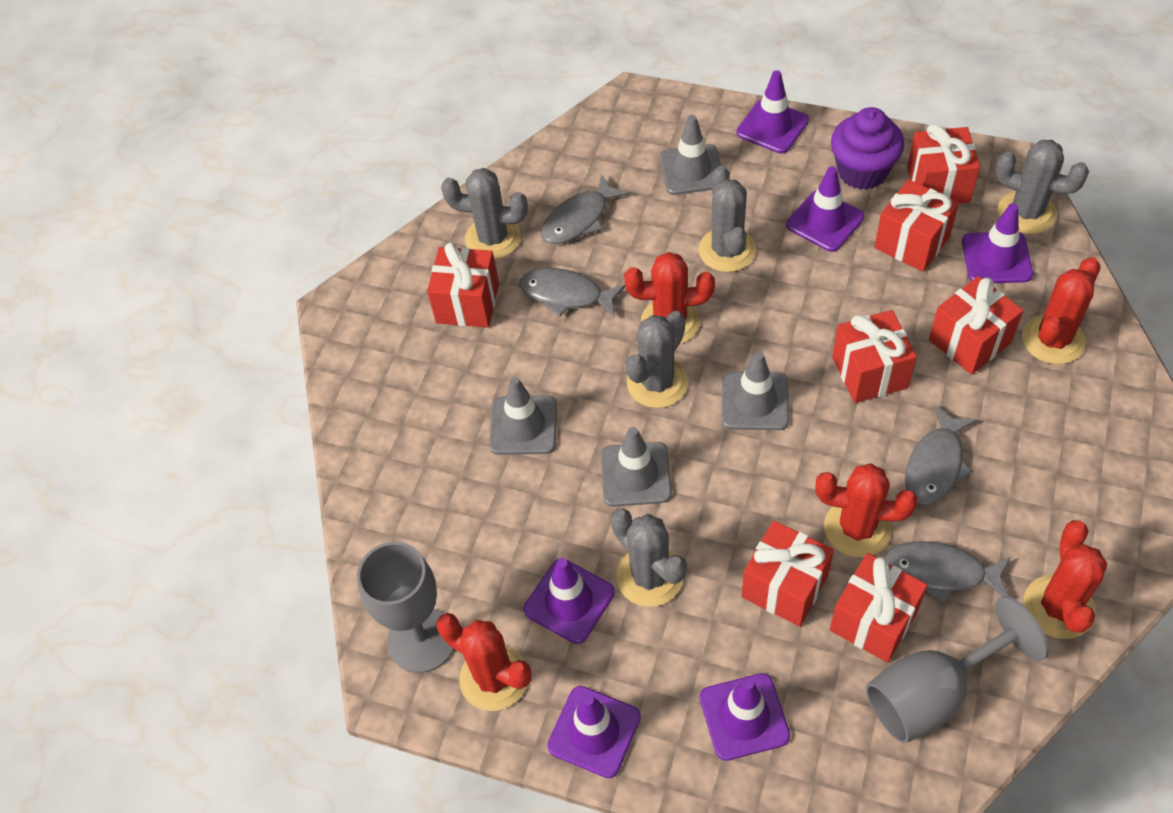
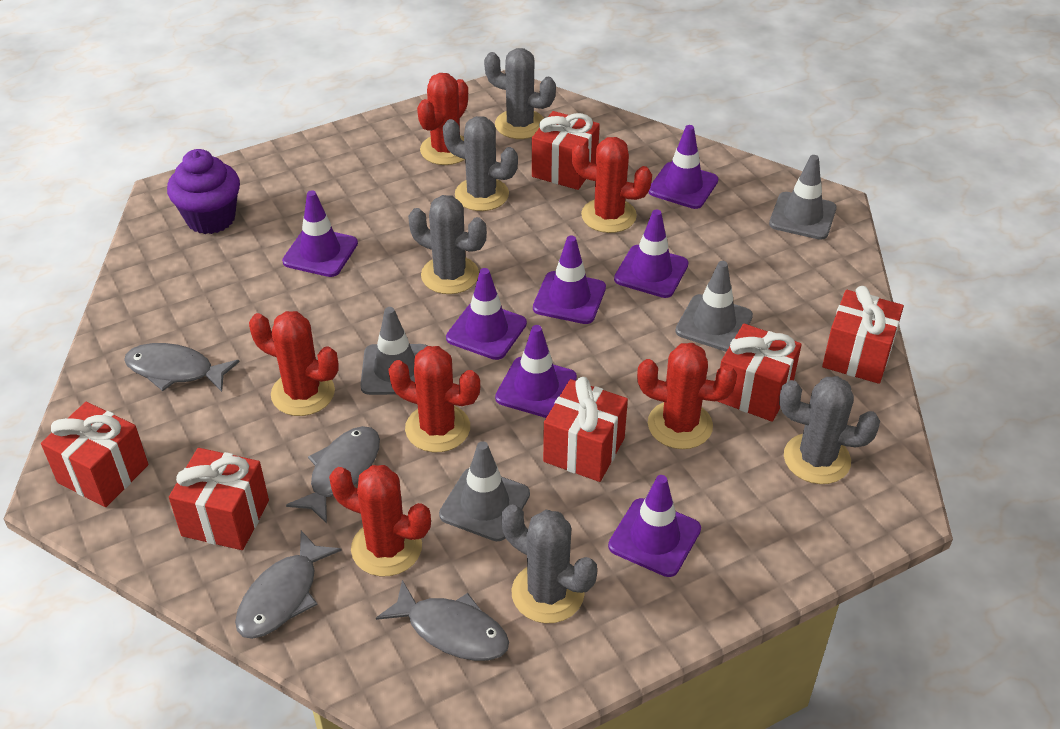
grey goblet: [357,542,454,673] [866,596,1049,743] = 2 -> none = 0
purple traffic cone: [524,558,615,644] [547,686,641,778] [700,673,790,761] [737,70,809,154] [786,166,864,252] [962,203,1033,283] = 6 -> [282,190,358,277] [446,268,527,360] [495,325,577,418] [533,235,606,324] [608,475,701,577] [614,210,688,298] [649,125,718,209] = 7
red cactus: [437,613,531,711] [624,252,715,344] [815,463,917,557] [1022,257,1101,364] [1023,520,1107,639] = 5 -> [249,311,339,416] [329,465,431,576] [388,346,480,452] [417,73,468,165] [572,137,652,233] [637,343,737,449] = 6
red gift: [427,242,499,328] [742,521,834,627] [830,553,928,663] [832,310,917,403] [874,179,959,272] [907,124,980,203] [929,276,1023,375] = 7 -> [41,402,149,507] [169,448,269,550] [532,111,600,190] [543,377,628,482] [717,323,802,422] [822,286,904,384] = 6

